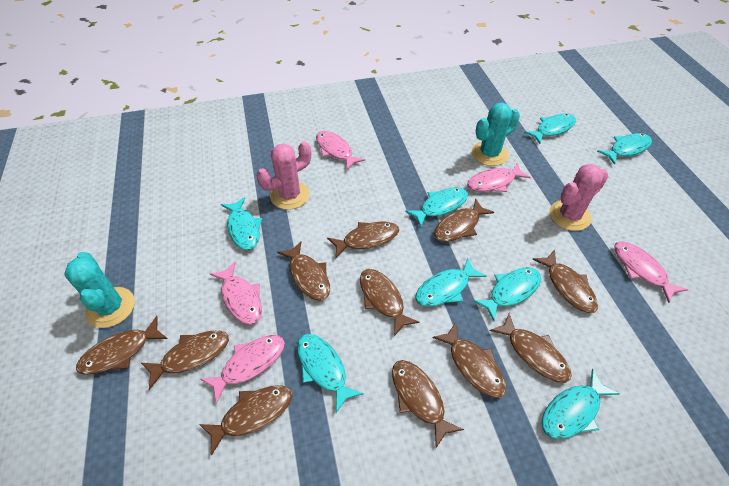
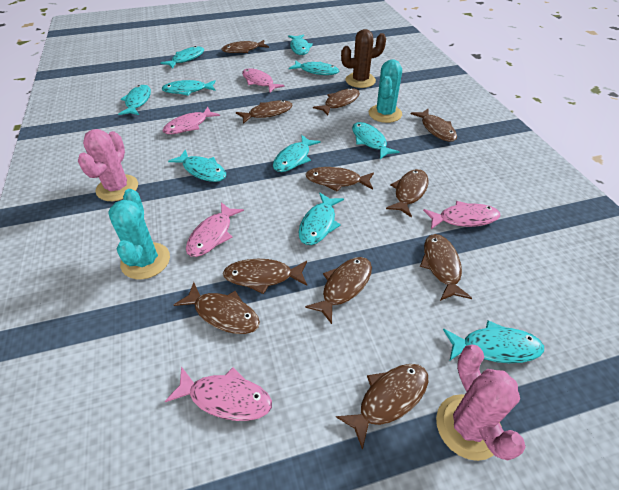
brown cactus: none = 0 -> [341,29,386,88] = 1
turquoise fish: [221,197,262,250] [297,334,364,413] [405,187,468,227] [415,258,486,307] [473,267,541,321] [524,114,576,144] [542,369,619,439] [597,133,652,165] = 8 -> [118,85,151,115] [161,46,204,69] [161,80,216,96] [168,149,226,182] [273,135,321,172] [288,34,313,55] [289,60,339,75] [299,193,344,245] [352,122,400,159] [443,320,544,363] = 10

